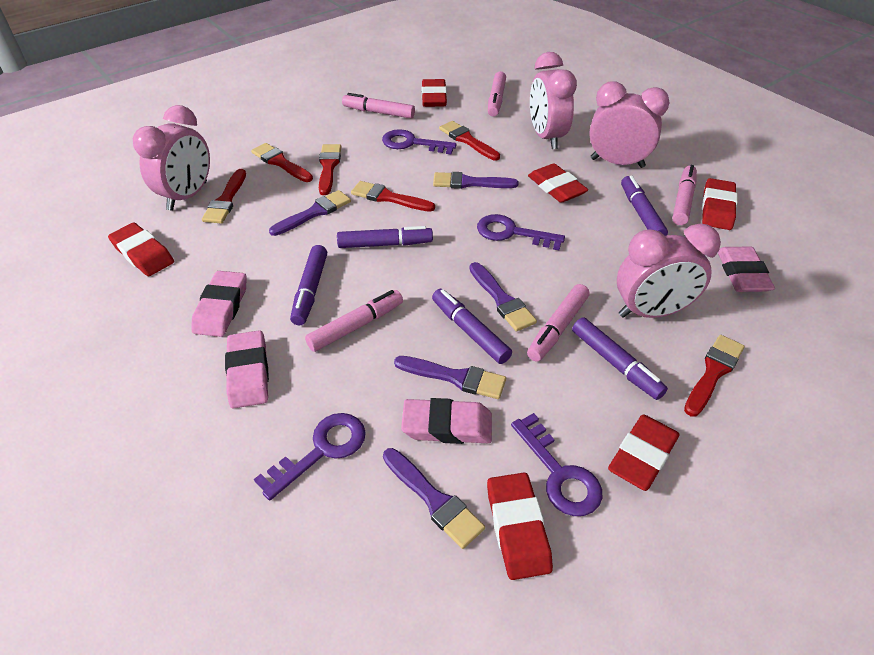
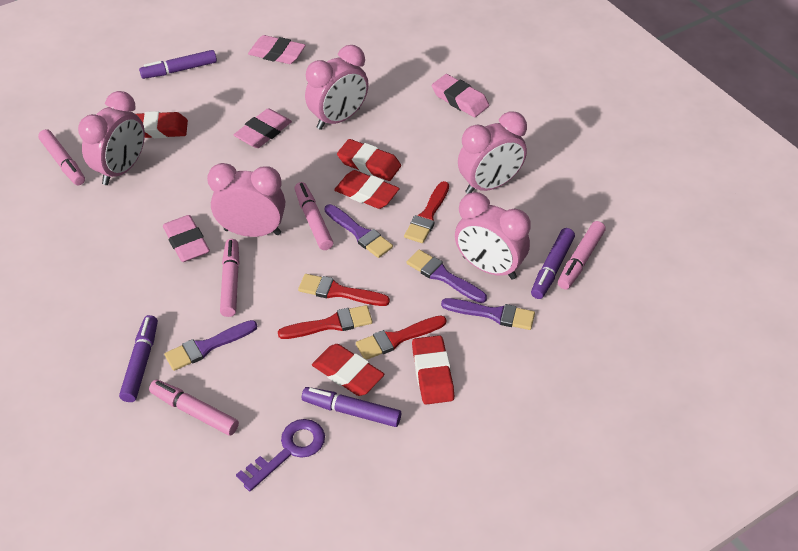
pink clock: [133,105,210,211] [530,52,577,149] [589,81,670,168] [617,223,721,318] = 4 -> [78,91,145,185] [207,163,285,237] [305,45,369,130] [455,192,531,280] [458,111,527,194] = 5
purple brush: [269,190,351,236] [383,448,485,549] [394,356,506,399] [433,172,519,189] [469,262,537,332] = 5 -> [164,320,257,371] [325,204,393,258] [407,250,487,303] [441,298,535,330] = 4
purple key: [254,413,366,501] [382,129,457,154] [477,214,565,250] [511,413,603,516] = 4 -> [236,419,325,491] = 1
purple marker: [290,245,327,325] [337,226,433,248] [432,289,512,364] [572,317,668,400] [621,175,668,236] = 5 -> [119,315,158,402] [139,50,217,79] [302,387,401,427] [531,228,575,299] = 4
red brush: [202,169,246,224] [251,143,313,182] [319,144,341,195] [351,181,435,212] [439,121,500,160] [684,335,745,417] = 6 -> [278,305,373,339] [298,274,390,306] [356,315,447,360] [404,181,449,243] = 4
red eraser: [108,223,174,276] [422,79,447,107] [487,473,553,580] [528,163,588,203] [608,414,680,491] [702,178,738,230] = 6 -> [136,111,188,138] [312,344,384,396] [334,170,400,209] [337,139,401,181] [412,335,454,405] = 5

